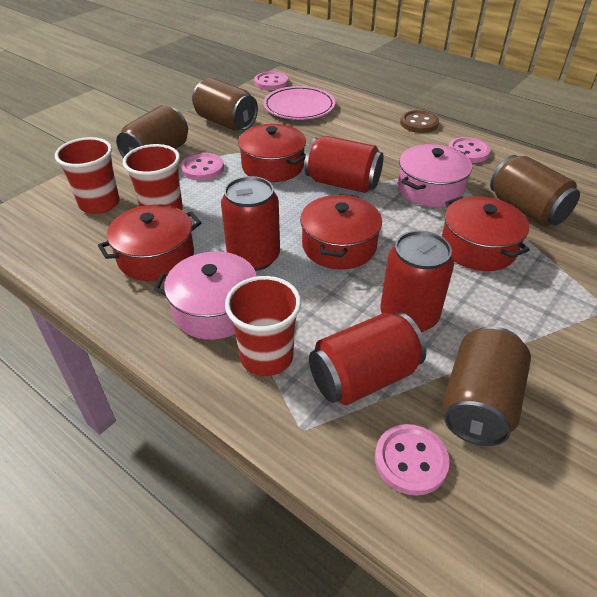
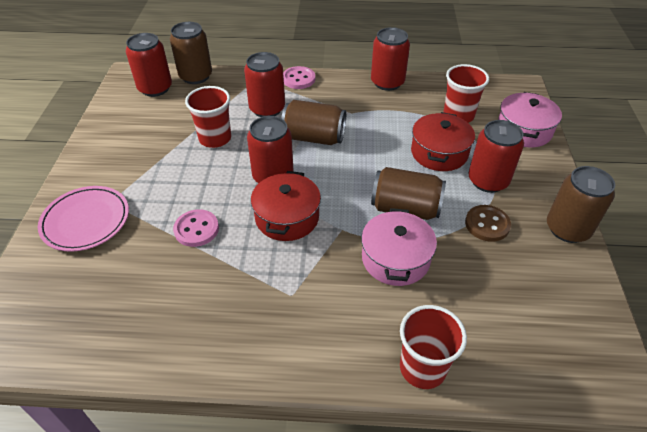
pink button: [181,153,224,180] [254,71,288,90] [375,424,450,496] [448,137,491,163] = 4 -> [173,210,219,247] [283,66,315,89] = 2
red can: [221,176,280,271] [305,136,384,193] [309,313,426,405] [380,230,454,332] = 4 -> [126,33,172,97] [244,52,285,117] [247,116,294,183] [371,27,410,91] [468,120,524,193] = 5
red pot: [98,204,202,281] [238,124,306,182] [300,194,382,269] [442,196,529,271] = 4 -> [251,171,321,241] [411,112,475,171] = 2

